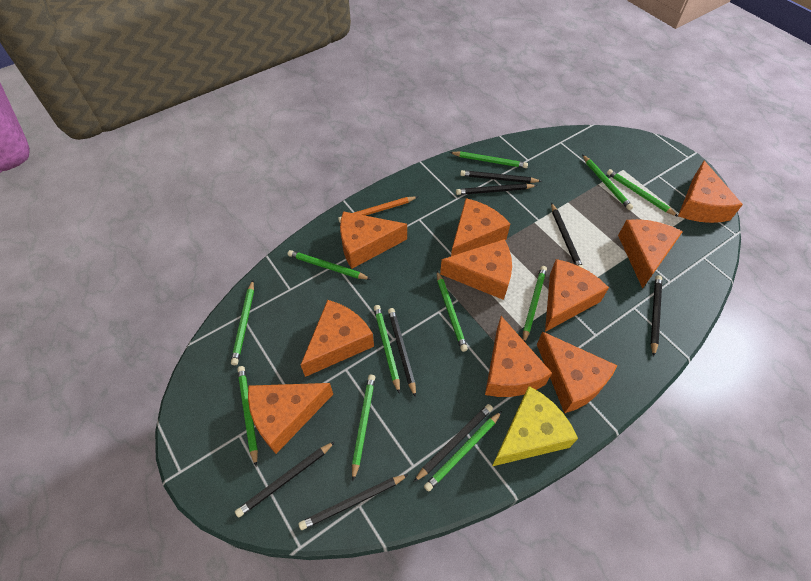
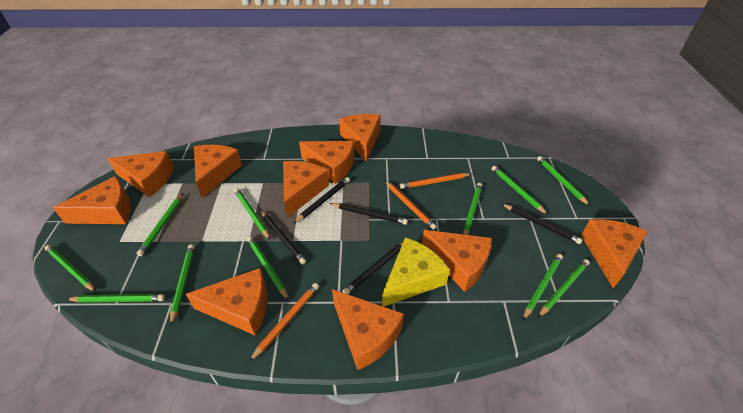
black pencil: [235,442,335,518] [299,474,409,530] [388,308,416,398] [414,404,493,482] [456,183,537,195] [460,170,542,183] [551,203,584,268] [651,275,662,357] = 8 -> [260,210,306,264] [294,177,350,223] [330,203,408,225] [343,242,403,294] [502,204,583,244] = 5
orange pencil: [338,196,417,222] = 1 -> [249,283,319,362] [385,181,437,230] [400,173,471,189] = 3

